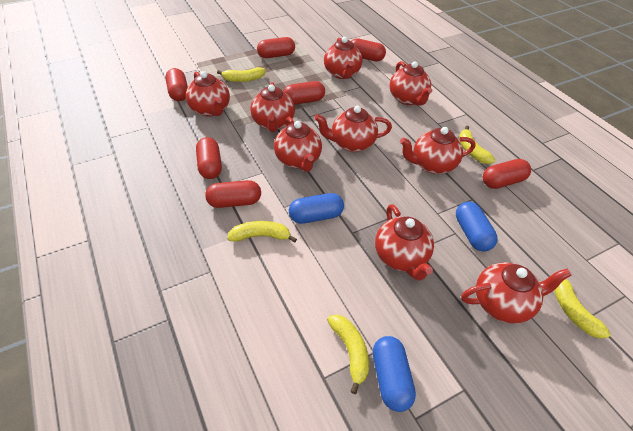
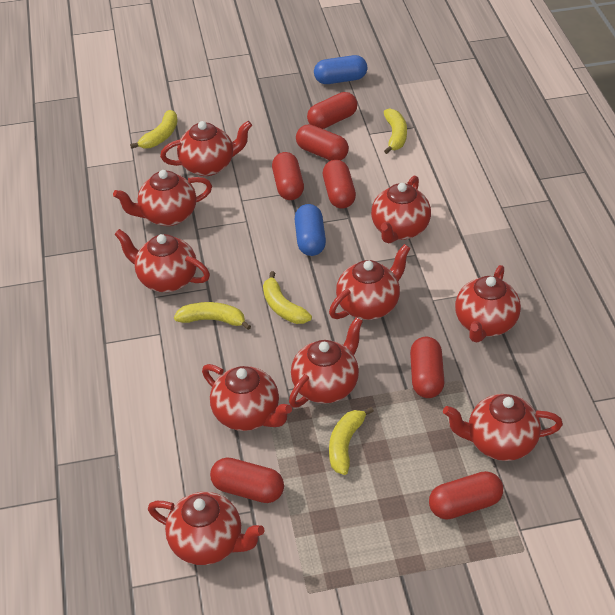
blue capsule: [289,193,344,224] [373,336,416,412] [456,202,498,252] = 3 -> [295,204,326,256] [314,55,367,84] = 2
red teapot: [186,71,230,117] [250,82,295,132] [274,117,322,172] [315,106,392,152] [324,37,363,79] [375,204,434,281] [389,61,432,106] [400,127,476,174] [461,262,571,324] = 9 -> [113,170,212,226] [114,229,210,292] [148,492,264,565] [160,121,252,176] [202,364,292,431] [289,317,363,407] [329,244,411,320] [371,176,431,243] [443,394,563,461] [455,265,521,342] = 10

